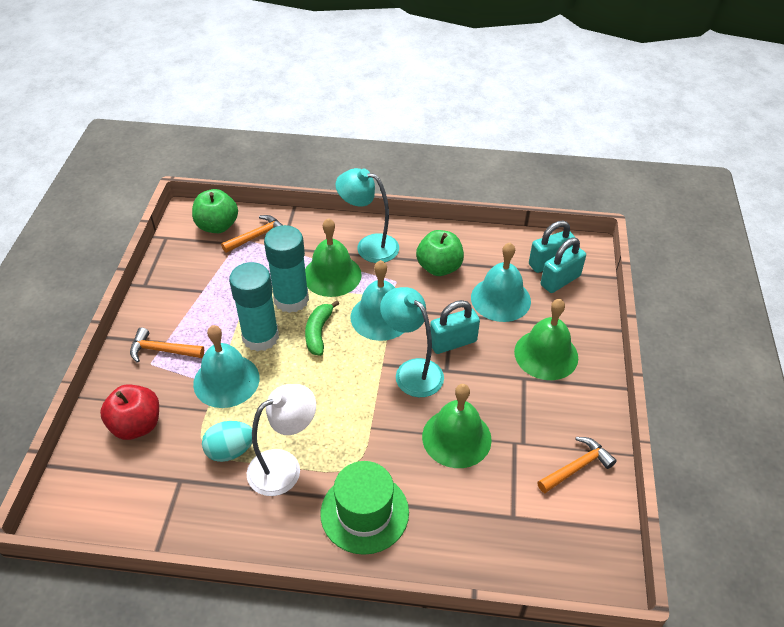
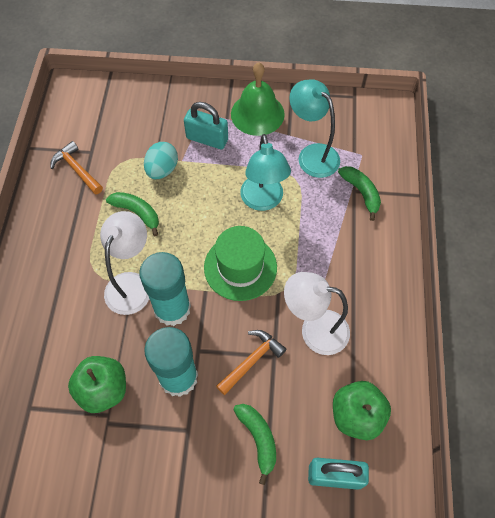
green banana: [305,300,339,356] = 1 -> [106,192,159,236] [233,404,276,485] [338,166,381,221] = 3
green bell: [305,218,362,297] [422,384,492,468] [514,299,578,380] = 3 -> [231,62,285,136] = 1
orange hammer: [130,328,204,363] [221,215,282,253] [537,437,617,493] = 3 -> [50,141,103,195] [216,330,286,395] = 2
red apple: [100,384,159,440] = 1 -> none = 0
turquoise bell: [193,325,260,408] [350,260,403,341] [471,243,531,322] = 3 -> none = 0
turquoise padlock: [430,300,480,354] [529,221,576,273] [541,238,586,293] = 3 -> [184,102,228,149] [308,458,369,490] = 2
white lamp: [247,384,316,496] = 1 -> [100,211,149,315] [284,272,350,355] = 2

